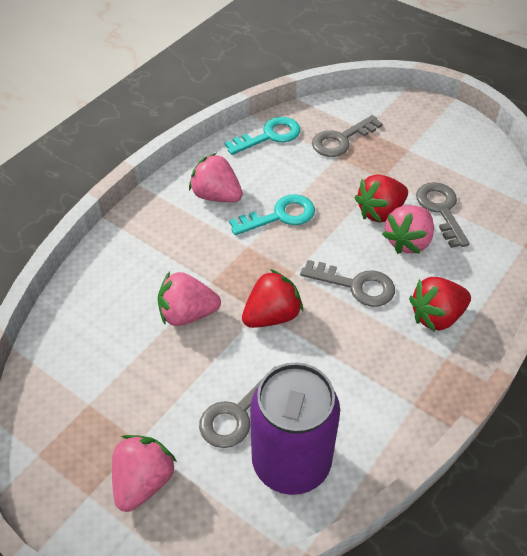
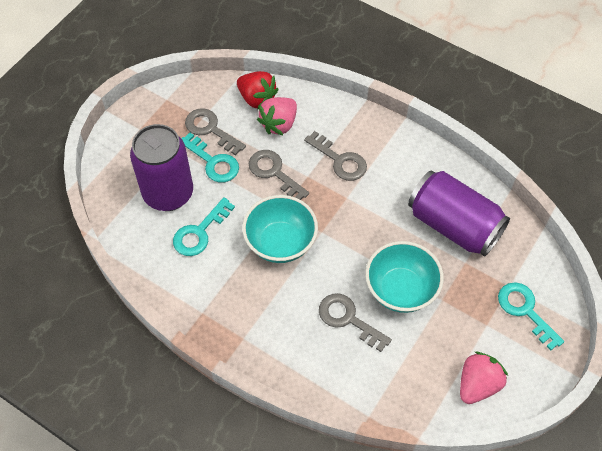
pink strawberry: [112,435,177,512] [158,272,221,326] [189,153,243,202] [382,205,434,254] = 4 -> [257,97,297,135] [460,352,508,404] = 2
purple can: [250,362,340,495] = 1 -> [130,124,193,211] [408,171,510,257] = 2
red strawberry: [242,269,303,328] [354,174,408,223] [409,277,471,332] = 3 -> [237,71,278,110] = 1
turquoise bowl: none = 0 -> [242,195,318,263] [365,241,444,313] = 2
turquoise key: [225,117,301,155] [229,194,315,235] = 2 -> [173,197,235,256] [181,133,239,182] [498,282,564,351] = 3

